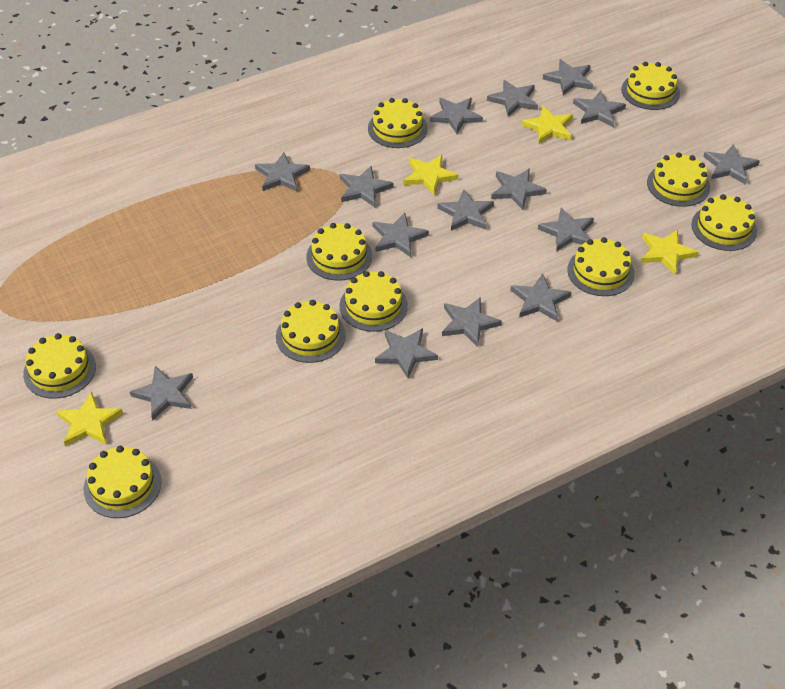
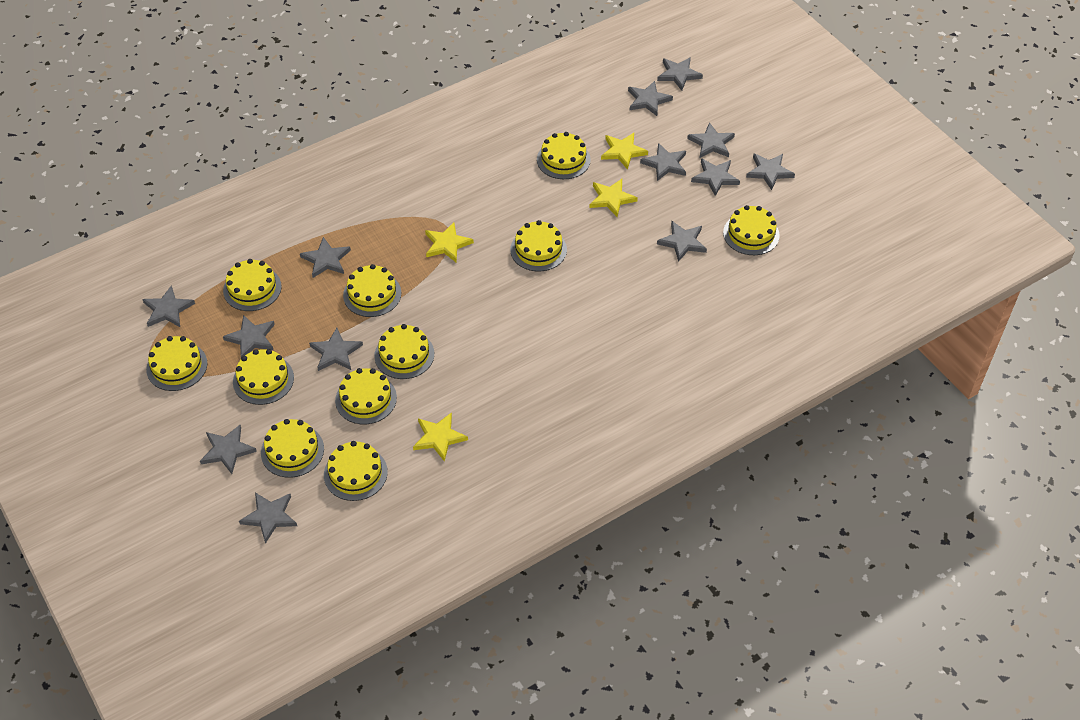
grey star: [130,366,193,421] [255,153,310,192] [340,166,393,207] [373,213,429,257] [375,328,438,378] [430,98,483,134] [437,189,494,231] [442,297,502,347] [487,80,538,116] [491,168,547,210] [511,273,571,321] [538,207,594,251] [543,59,593,95] [573,90,626,128] [703,144,760,185] = 15 -> [142,285,195,327] [200,425,257,474] [223,315,275,358] [239,492,297,544] [300,237,351,278] [309,328,363,371] [628,81,673,116] [640,143,686,181] [657,57,703,91] [657,221,707,262] [687,122,735,158] [691,158,740,196] [746,154,795,190] = 13
yellow cake: [23,333,96,399] [84,446,161,518] [276,300,346,363] [306,223,372,281] [339,271,408,332] [368,98,428,148] [567,237,635,296] [621,62,680,110] [647,153,710,207] [691,194,757,251] = 10 -> [146,336,207,391] [223,259,282,311] [233,349,294,405] [261,419,324,478] [324,441,388,501] [335,368,397,424] [343,264,401,317] [374,324,434,379] [510,220,567,271] [537,132,591,179] [723,205,780,255] = 11

